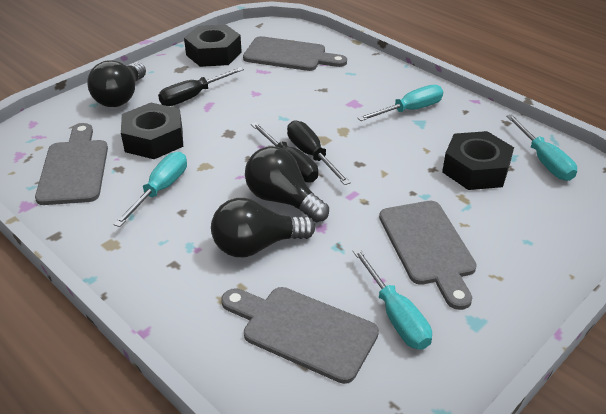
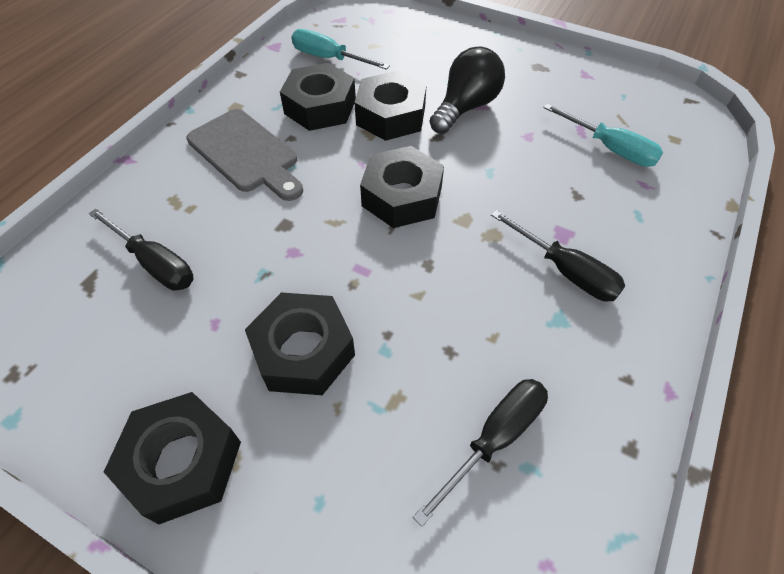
black light bulb: [87,61,146,107] [211,198,315,257] [245,146,329,222] = 3 -> [430,46,505,134] = 1
black nut: [121,103,183,159] [184,24,242,67] [442,131,514,190] = 3 -> [104,392,241,524] [245,292,355,395] [280,63,356,131] [354,71,427,141] [360,146,444,228] = 5
grey cutting board: [35,123,108,205] [222,287,379,384] [243,36,347,71] [379,201,477,310] = 4 -> [186,109,303,201] = 1
turquoise screwdriver: [113,152,187,227] [352,248,432,350] [357,85,443,121] [506,114,577,181] = 4 -> [291,29,390,70] [543,103,663,167] = 2

